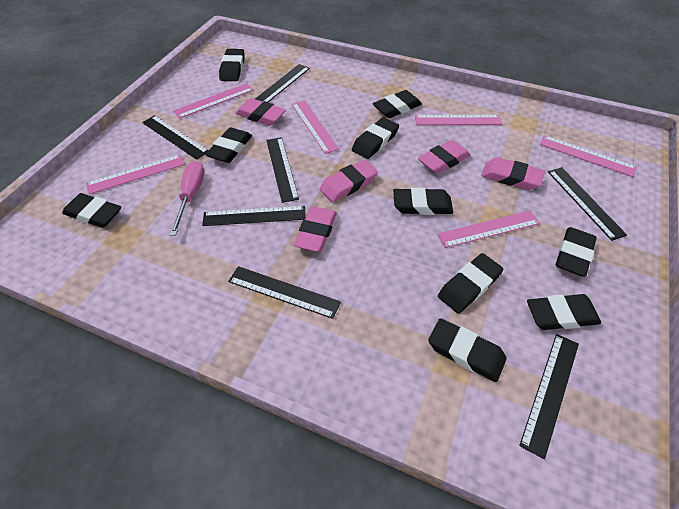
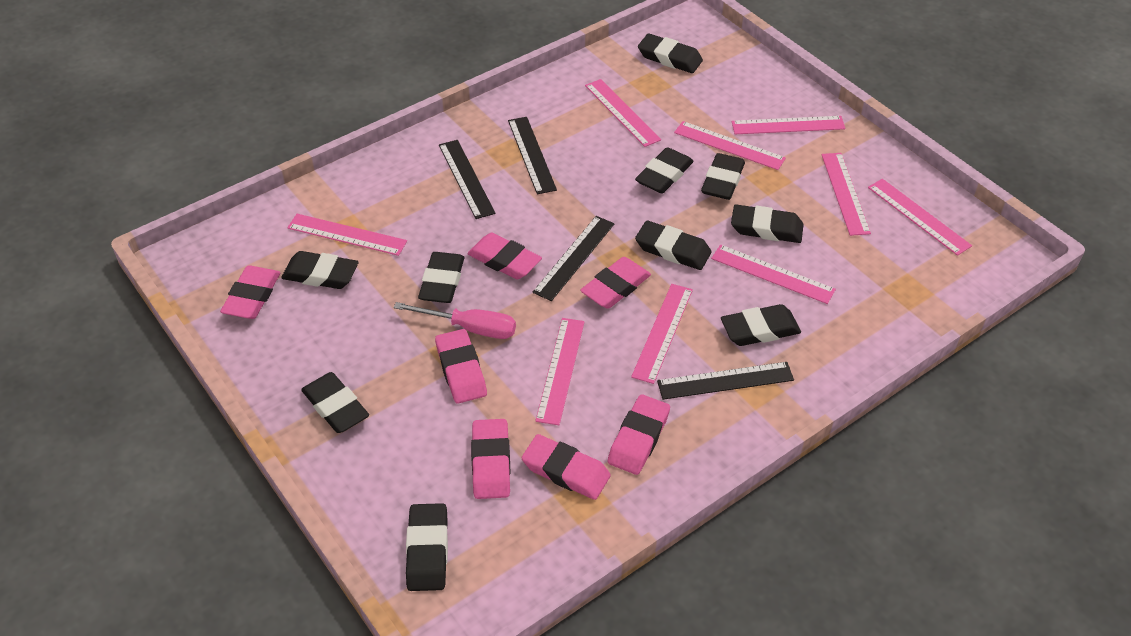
black ruler: [142,115,209,160] [202,206,306,226] [228,266,341,319] [255,64,310,102] [266,137,299,203] [519,334,579,459] [548,167,627,241] = 7 -> [439,140,495,219] [508,117,557,194] [533,216,614,301] [657,362,794,400] = 4
pink eraser: [235,98,286,126] [294,206,337,252] [320,160,378,202] [418,140,470,174] [481,157,545,190] = 5 -> [220,265,280,319] [435,329,487,404] [467,233,542,279] [471,419,511,499] [521,434,611,500] [580,257,651,309] [608,394,670,475] = 7
pink ruler: [86,155,184,194] [174,83,254,119] [292,100,339,154] [415,115,502,125] [437,211,540,248] [539,135,637,177] = 6 -> [287,214,407,256] [535,318,585,425] [585,79,661,147] [631,284,693,384] [674,121,786,170] [711,244,836,304] [732,116,846,134] [822,153,871,236] [868,179,972,256] = 9

